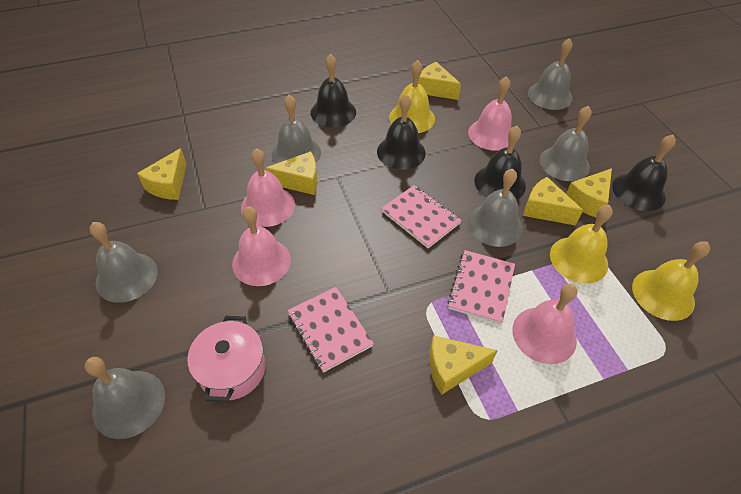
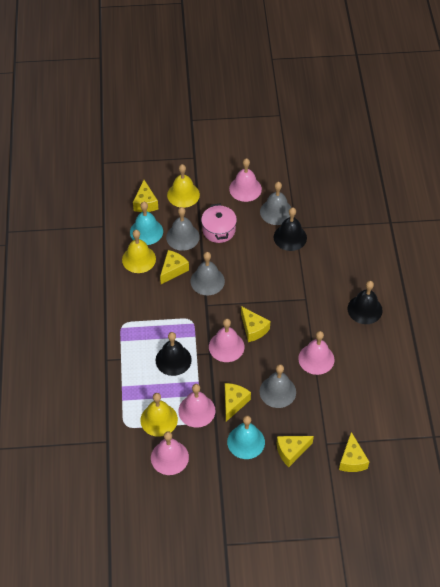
black bell: [311,54,356,127] [377,94,426,170] [474,126,526,200] [612,135,676,211] = 4 -> [156,332,192,376] [273,207,307,251] [347,281,383,324] = 3
grey bell: [85,357,165,439] [90,222,158,303] [272,95,321,164] [468,169,523,247] [528,38,573,110] [539,106,592,181] = 6 -> [166,207,200,251] [190,252,225,295] [260,182,292,225] [260,364,296,408] = 4
pink bell: [232,206,291,286] [241,148,295,227] [468,76,512,151] [512,284,577,364] = 4 -> [151,431,189,475] [178,384,216,428] [209,319,244,362] [229,158,262,202] [298,331,335,375] = 5
pink notebook: [288,287,374,373] [381,185,462,248] [447,250,515,324] = 3 -> none = 0
turquoise bell: none = 0 -> [130,202,163,245] [227,415,265,459] = 2

